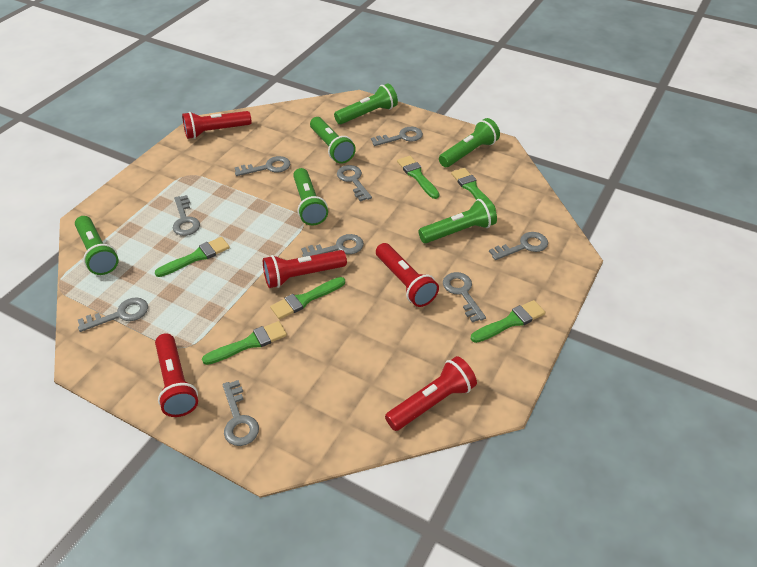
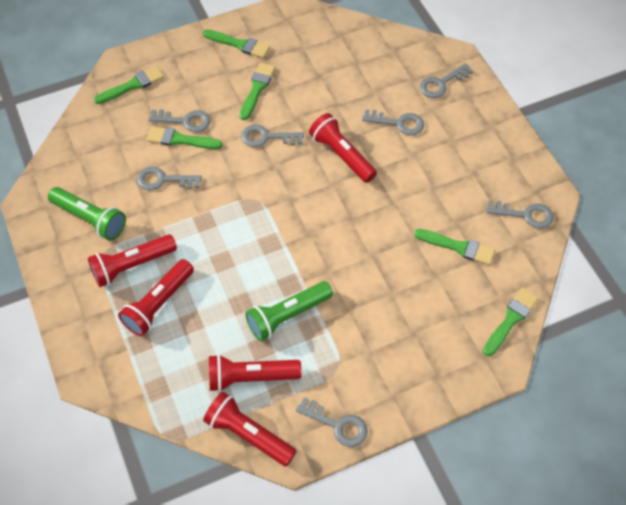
green flashlight: [75,216,119,275] [293,168,328,226] [310,117,356,164] [334,83,398,124] [418,197,497,243] [439,118,500,167] = 6 -> [48,187,126,241] [245,281,333,341] = 2
grey key: [78,297,148,332] [173,195,200,236] [222,380,259,446] [235,156,290,176] [301,234,364,257] [337,165,372,202] [371,127,423,146] [443,272,486,322] [489,232,548,260] = 9 -> [137,167,202,190] [148,109,210,132] [241,125,304,147] [296,397,368,447] [362,109,424,135] [420,63,473,98] [487,200,554,229] = 7

